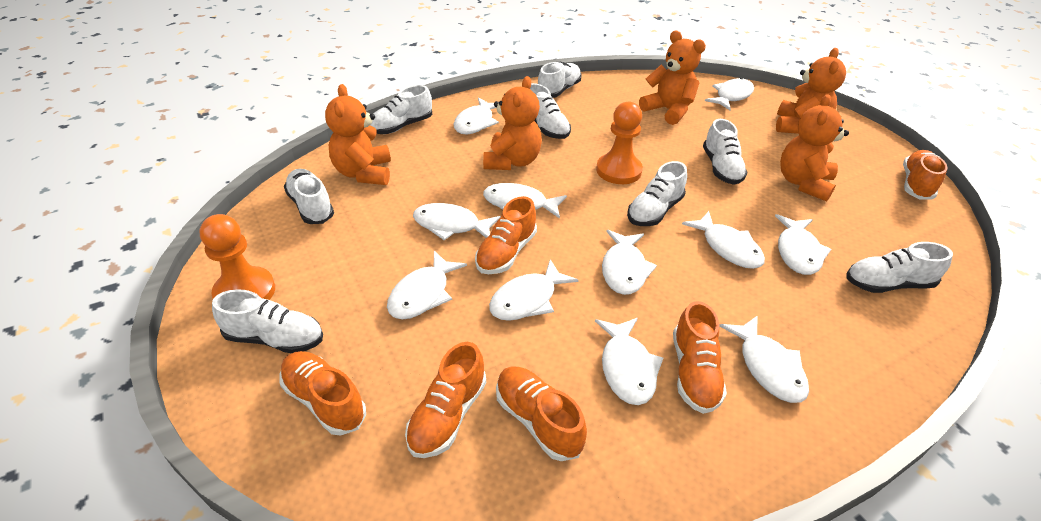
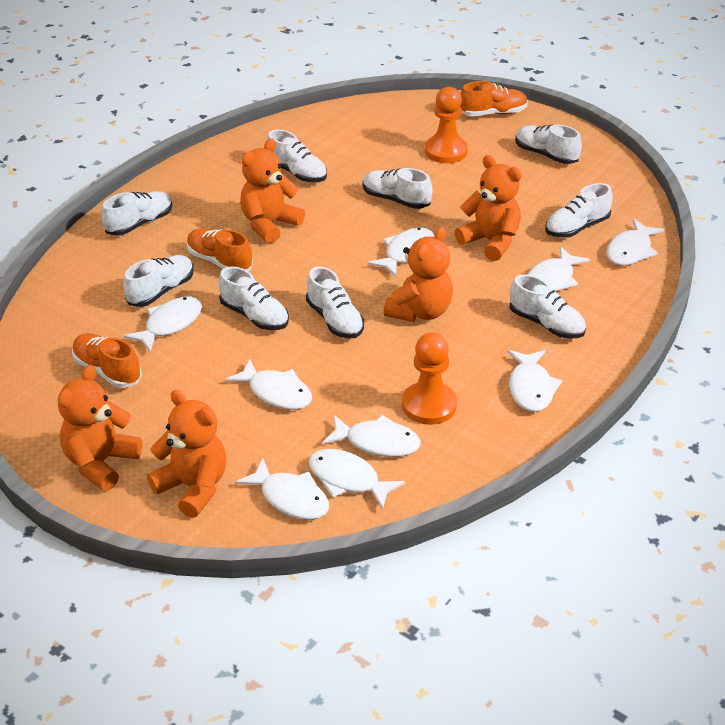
orange shoe: [279,351,366,436] [405,342,486,458] [475,196,537,274] [496,367,587,461] [673,301,727,414] [903,150,947,200] = 6 -> [72,333,142,388] [187,229,253,271] [460,81,528,116] = 3
white fish: [387,251,467,320] [413,203,501,240] [454,97,499,135] [483,183,567,219] [489,259,579,321] [595,318,663,405] [602,230,657,295] [682,211,765,269] [705,78,754,110] [719,315,809,403] [775,214,831,275] = 11 -> [124,297,202,352] [225,359,312,410] [235,458,329,520] [309,449,405,510] [322,415,421,457] [368,227,434,277] [507,350,562,412] [527,247,590,291] [606,219,664,266] = 9
white shoe: [212,289,323,353] [284,169,334,224] [370,85,432,134] [530,83,571,139] [538,62,582,98] [627,161,687,226] [703,119,748,185] [846,242,953,293] = 8 -> [102,191,172,236] [123,255,193,307] [219,267,289,330] [267,129,327,182] [306,266,364,339] [363,168,433,209] [510,274,586,339] [515,125,582,164] [545,183,613,238] = 9

